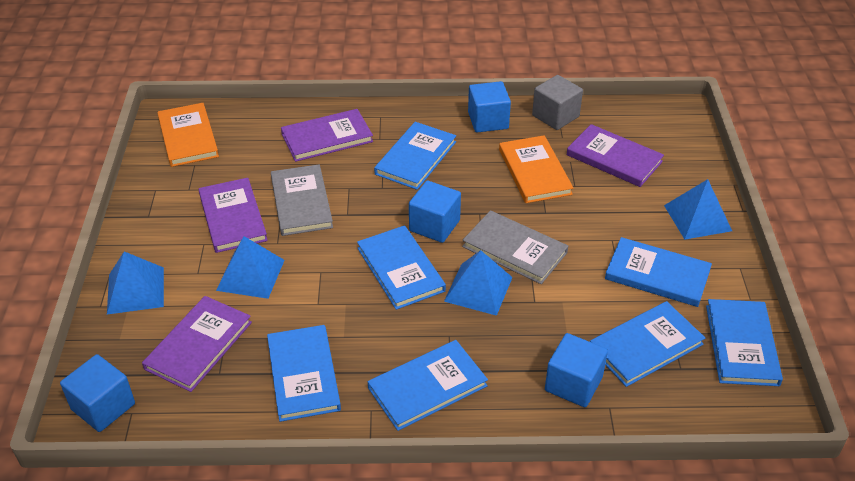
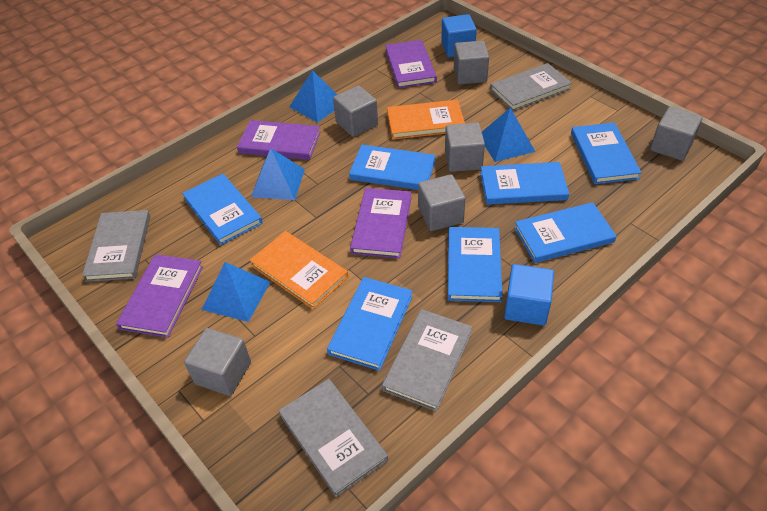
blue cube: [60,354,135,432] [409,181,461,243] [468,81,511,133] [545,333,608,407] = 4 -> [441,14,477,57] [504,264,554,326] = 2
grey book: [271,164,333,236] [462,210,568,284] = 2 -> [82,210,150,282] [279,379,388,497] [382,309,472,412] [490,63,572,111] = 4
grey cube: [532,75,583,130] = 1 -> [184,328,251,396] [333,85,378,137] [418,174,465,231] [445,122,485,172] [454,41,489,84] [650,107,702,161] = 6

